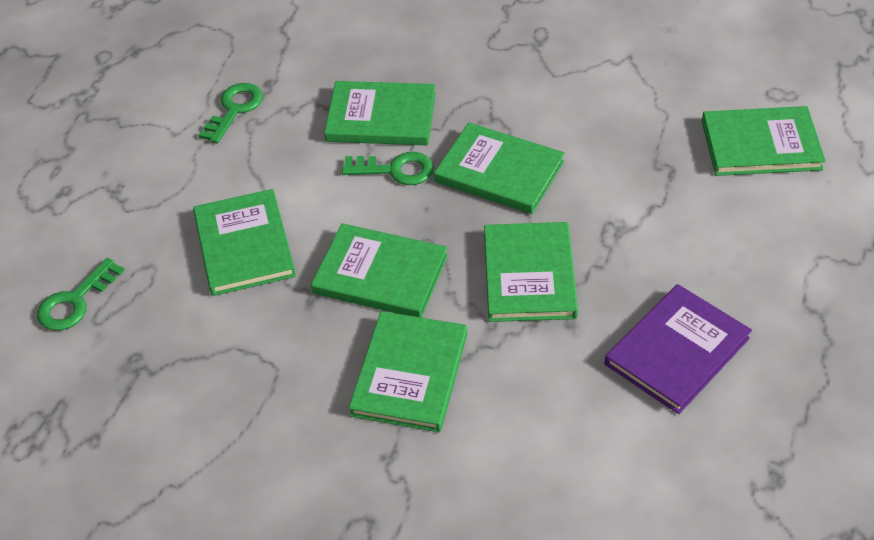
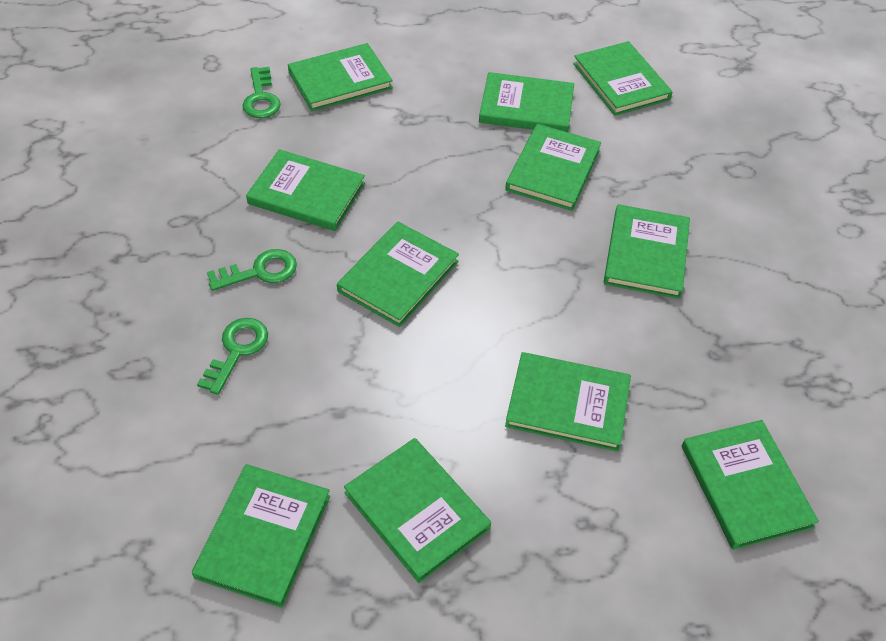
green book: [193,189,296,296] [311,223,448,318] [324,81,436,145] [349,311,467,432] [434,123,565,214] [484,222,578,322] [702,106,826,176] = 7 -> [192,464,330,608] [246,149,365,231] [288,43,393,111] [337,222,459,327] [344,438,491,583] [479,72,574,132] [505,124,601,211] [505,352,631,452] [573,41,673,116] [604,204,690,299] [682,420,819,550] = 11
purple book: [605,284,752,414] = 1 -> none = 0

